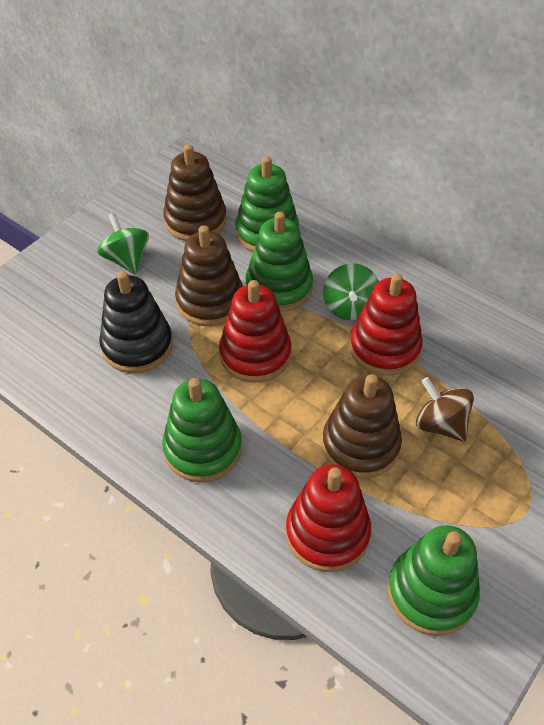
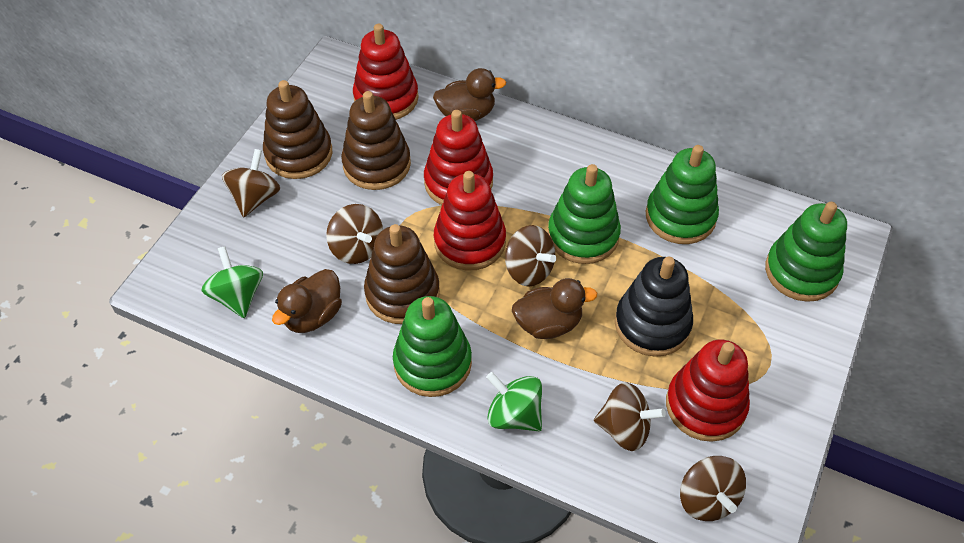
brown duck: none = 0 -> [272,269,342,333] [433,68,506,121] [512,278,597,339] = 3
brown spinning top: [416,377,474,442] = 1 -> [222,149,280,217] [326,204,383,264] [505,225,556,287] [594,382,666,451] [680,456,746,521] = 5
red stacking toy: [219,280,291,383] [286,464,371,572] [350,273,423,376] = 3 -> [353,24,419,120] [424,110,493,205] [434,171,506,271] [666,339,750,442] = 4

